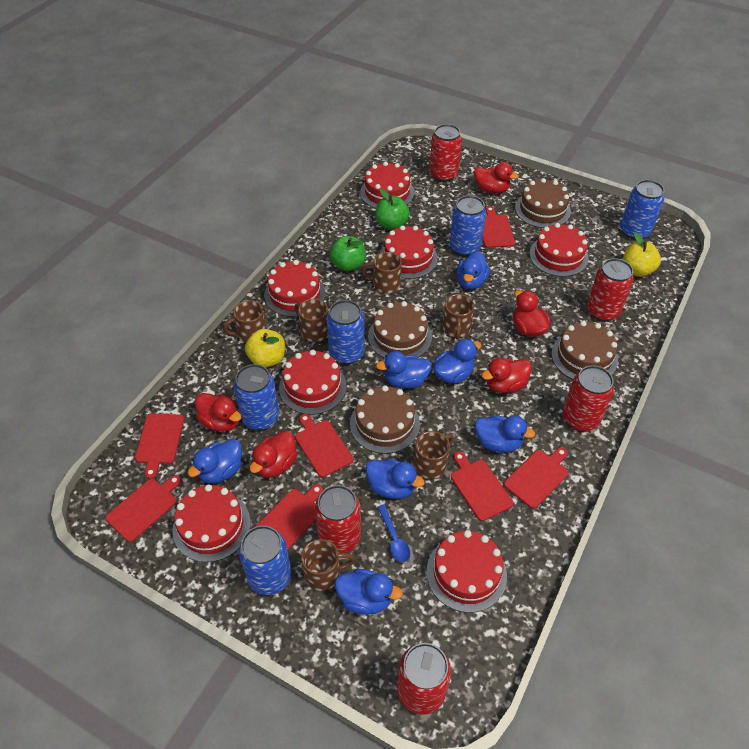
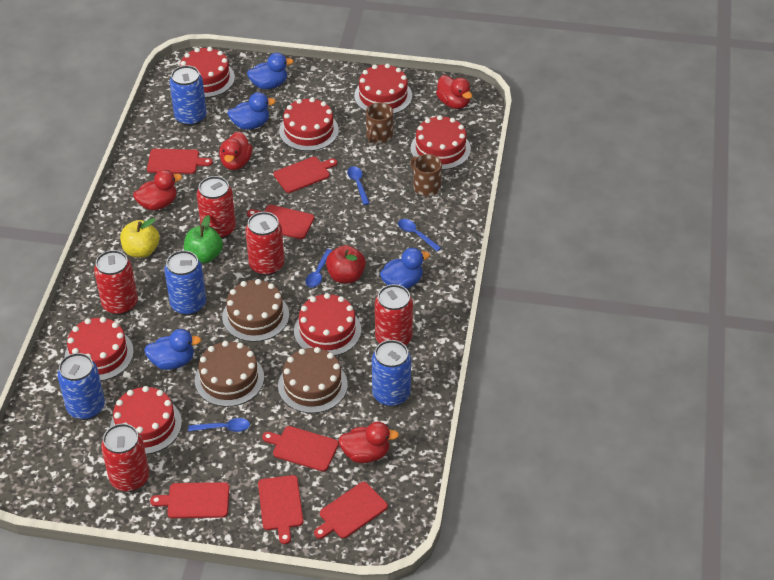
blue can: [234,364,280,430] [239,525,292,595] [327,300,365,364] [450,195,486,256] [620,180,664,240] = 5 -> [57,353,105,420] [164,250,206,315] [170,65,207,126] [372,340,411,407] = 4
blue duck: [188,439,242,484] [335,569,403,615] [366,459,425,499] [376,351,432,388] [433,339,482,384] [457,251,490,290] [475,415,535,452] = 7 -> [144,329,201,370] [227,92,276,130] [247,53,294,89] [380,248,430,289] = 4
blue spoon: [378,504,410,563] = 1 -> [188,418,250,432] [305,249,333,288] [347,166,370,205] [398,219,441,251] = 4
brown cake: [350,385,420,454] [368,301,432,358] [515,178,571,228] [551,321,618,379] = 4 -> [195,341,264,407] [222,279,289,342] [278,347,348,413] = 3
brown mug: [223,300,266,343] [294,299,328,342] [301,539,355,591] [362,252,402,294] [414,431,454,479] [443,294,474,339] = 6 -> [366,102,393,143] [410,154,442,196] = 2
green apple: [330,236,366,271] [375,189,410,230] = 2 -> [184,215,223,263] = 1
red apple: none = 0 -> [326,245,366,283] = 1
red duck: [195,393,241,432] [250,431,297,478] [474,162,518,194] [482,358,532,393] [513,290,551,337] = 5 -> [133,170,182,210] [219,132,252,170] [338,422,399,463] [436,75,472,109] = 4
yellow apple: [245,329,285,368] [623,232,661,277] = 2 -> [120,218,159,258] = 1

